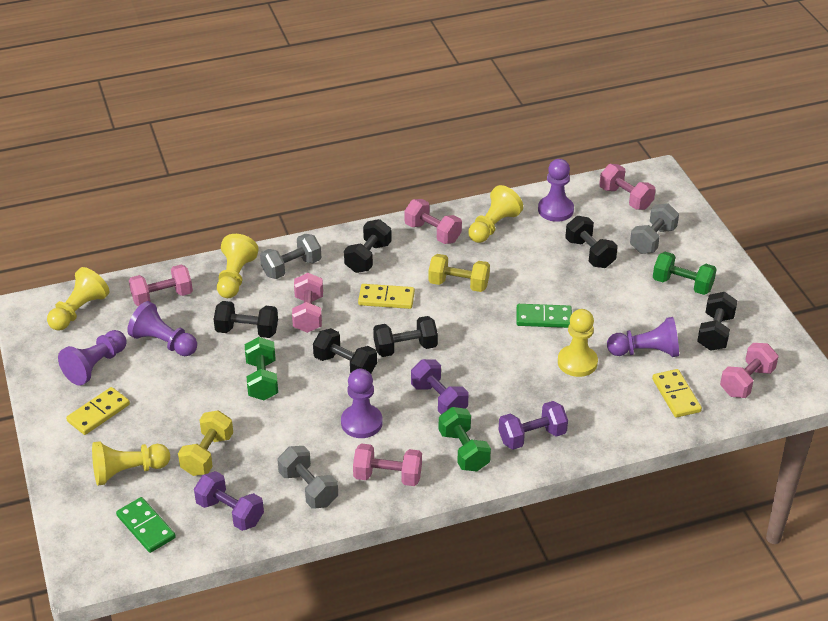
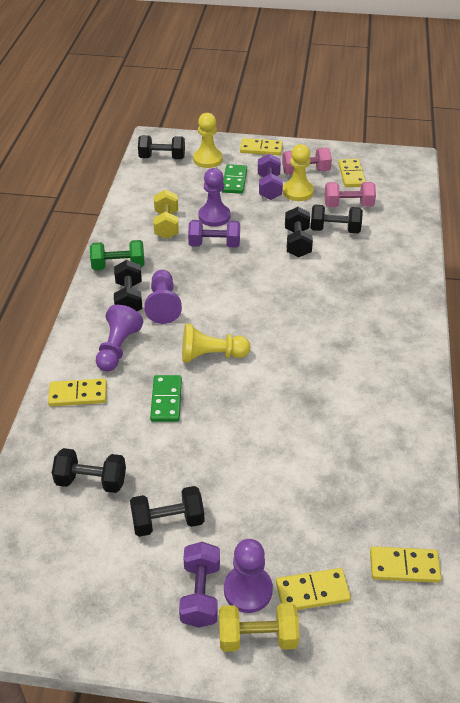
green dumbbell: [245,337,278,400] [439,407,491,472] [653,252,717,295] = 3 -> [90,240,144,270] = 1
grey dumbbell: [260,234,321,279] [278,446,338,509] [630,203,679,254] = 3 -> none = 0
pink dumbbell: [129,264,193,306] [292,273,323,333] [353,443,422,486] [404,199,462,244] [599,164,656,210] [720,343,779,398] = 6 -> [282,148,332,175] [325,182,376,207] = 2
purple pawn: [58,330,127,386] [127,301,197,356] [341,369,383,438] [538,159,574,222] [607,317,679,357] = 5 -> [96,305,143,371] [144,270,182,324] [198,168,230,227] [224,539,273,613] = 4
yellow domino: [66,387,130,435] [358,284,415,309] [652,369,702,418] = 3 -> [48,379,107,406] [240,138,283,155] [276,568,351,610] [338,159,366,187] [370,546,441,583] = 5
yellow pawn: [47,267,109,331] [92,441,170,485] [217,234,259,298] [468,185,523,243] [558,309,598,377] = 5 -> [182,324,250,363] [193,113,223,168] [283,144,314,201] = 3

